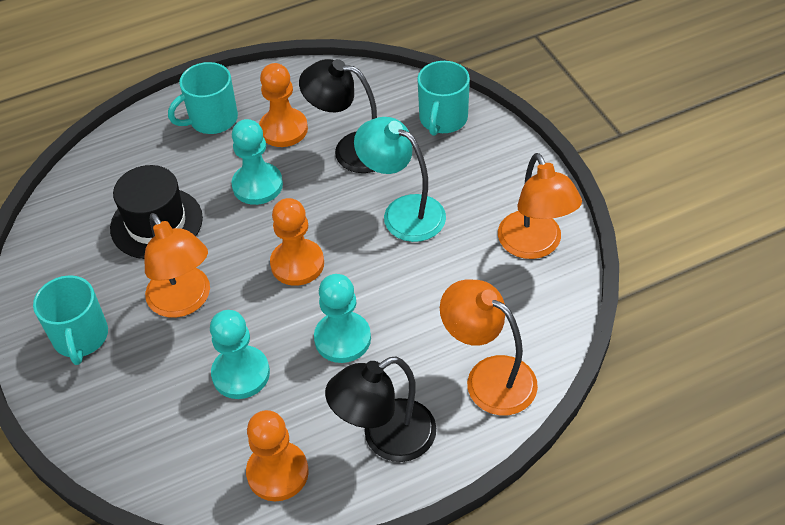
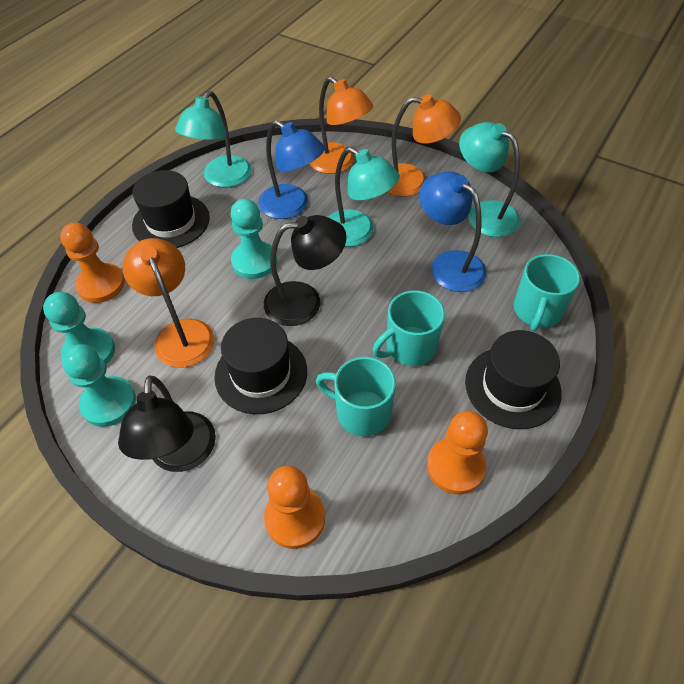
black hat: [110,165,203,259] = 1 -> [132,170,210,248] [214,318,307,414] [465,330,562,429] = 3
blue lamp: none = 0 -> [258,120,325,219] [419,171,487,292] = 2
turquoise lamp: [354,117,446,242] = 1 -> [175,91,252,187] [328,147,400,247] [459,122,520,237] = 3

